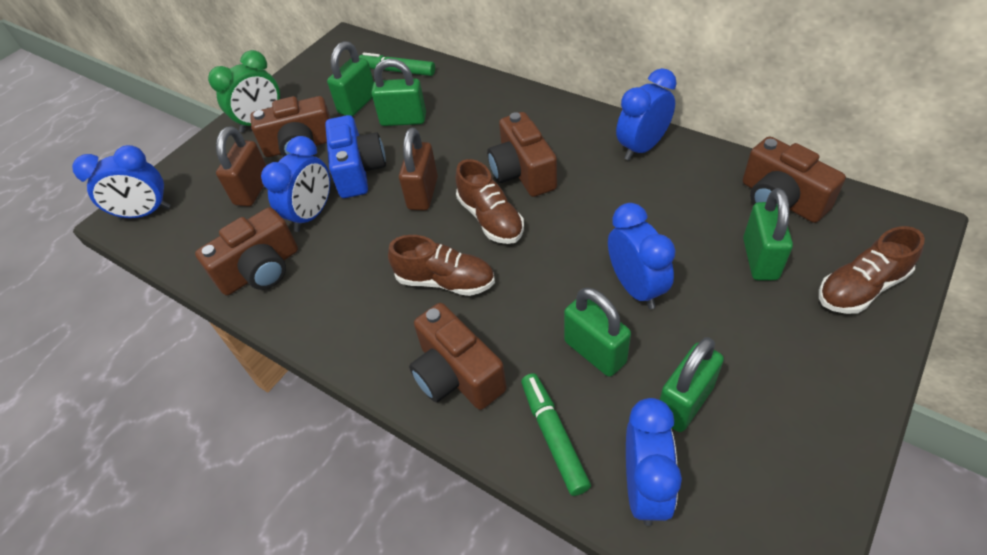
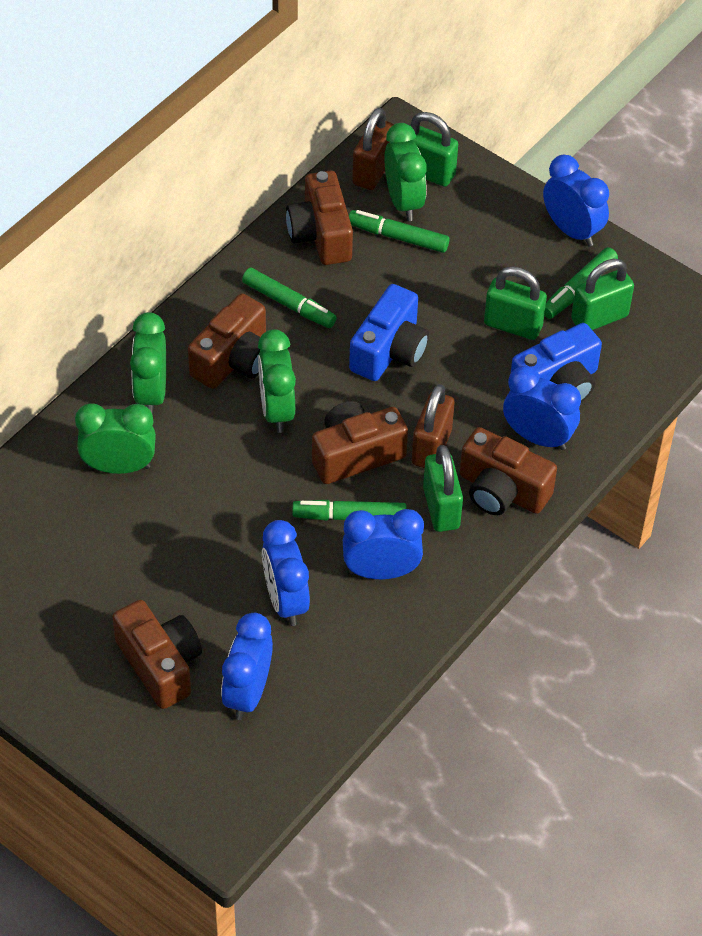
blue camera: [325,115,386,198] = 1 -> [349,284,429,381] [511,323,602,402] = 2
brown shoe: [388,235,495,296] [456,159,524,244] [819,226,925,314] = 3 -> none = 0
green clock: [208,50,280,132] = 1 -> [75,403,156,474] [130,312,166,414] [258,329,296,433] [384,123,427,221] = 4
green marker: [359,53,435,76] [521,373,591,496] = 2 -> [242,267,337,328] [292,500,406,521] [349,210,449,253] [544,247,618,319] = 4
green padlock: [327,41,374,117] [371,59,426,126] [564,288,631,377] [660,337,724,432] [743,188,793,280] = 5 -> [410,112,458,187] [423,445,463,532] [484,266,547,340] [571,259,634,330] = 4

